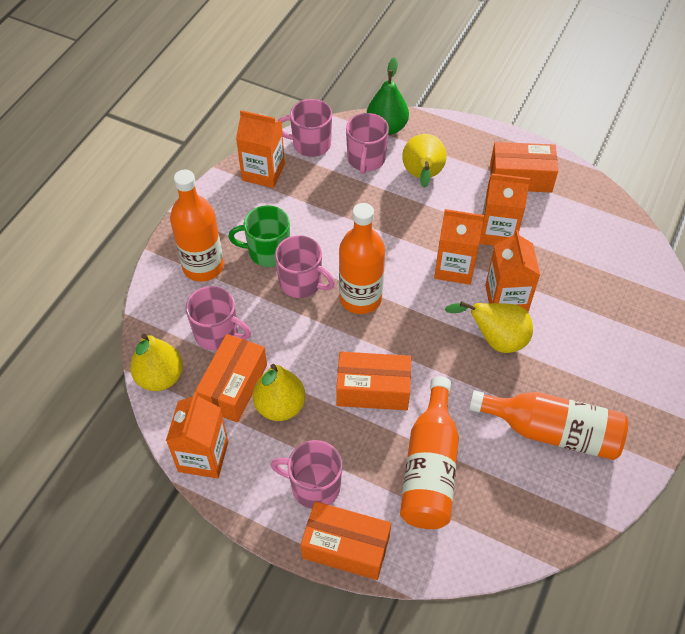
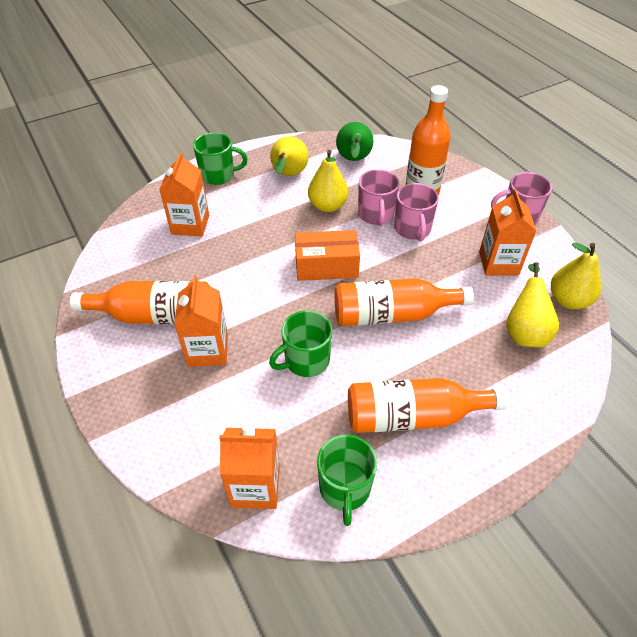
green mug: [228,205,290,267] = 1 -> [193,133,248,185] [269,310,332,377] [317,434,377,526] = 3
orange box: [195,334,267,422] [301,501,391,580] [336,352,411,410] [490,142,558,193] = 4 -> [295,230,360,281] = 1
orange carton: [166,392,228,479] [236,110,285,188] [434,209,484,285] [479,173,530,246] [485,230,540,312] = 5 -> [159,152,209,237] [174,275,228,367] [219,427,280,509] [479,189,536,275] = 4
pink mug: [186,286,251,350] [271,440,342,509] [275,235,335,298] [278,99,332,157] [346,113,389,174] = 5 -> [358,169,399,226] [394,183,439,241] [491,172,552,225] = 3

